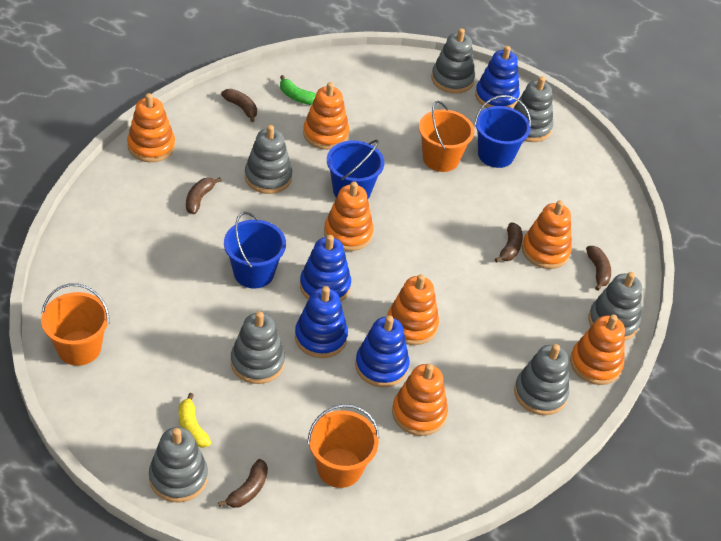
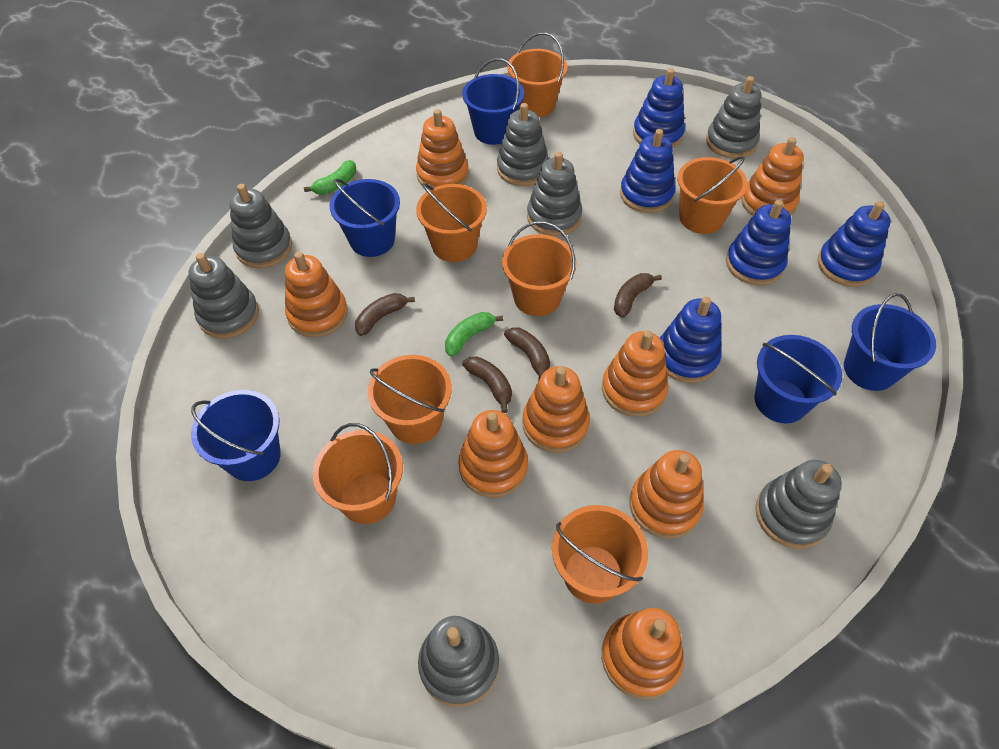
blue bucket: [224,212,286,289] [327,140,384,199] [474,95,531,168] = 3 -> [191,390,281,481] [330,179,400,257] [462,58,524,145] [754,335,842,423] [844,293,936,391] = 5
blue stacking toy: [295,286,348,358] [300,235,351,301] [355,315,409,387] [475,46,520,108] = 4 -> [620,129,675,213] [633,68,685,148] [660,297,721,383] [726,200,791,285] [818,201,891,287] = 5
brown banana: [186,177,221,214] [218,459,268,508] [221,89,257,122] [495,223,523,263] [586,246,611,290] = 5 -> [355,293,415,336] [462,357,512,413] [504,327,550,382] [614,273,662,318] = 4
green banana: [280,75,316,105] = 1 -> [304,160,356,195] [445,312,503,357] = 2
orange bucket: [41,283,109,366] [307,404,379,488] [419,101,475,172] = 3 -> [313,423,403,524] [368,355,452,444] [416,183,487,262] [502,222,577,316] [507,32,567,117] [552,505,648,604] [678,156,747,234] = 7
orange stacking toy: [127,93,175,162] [303,82,349,150] [324,181,374,251] [387,274,439,345] [392,364,448,436] [522,200,572,269] [570,314,625,385] = 7 -> [285,252,348,338] [416,109,469,190] [458,410,528,498] [522,366,590,453] [601,608,684,699] [602,330,668,417] [630,450,704,539] [741,137,803,216] = 8
yellow banana: [179,393,211,448] = 1 -> none = 0

